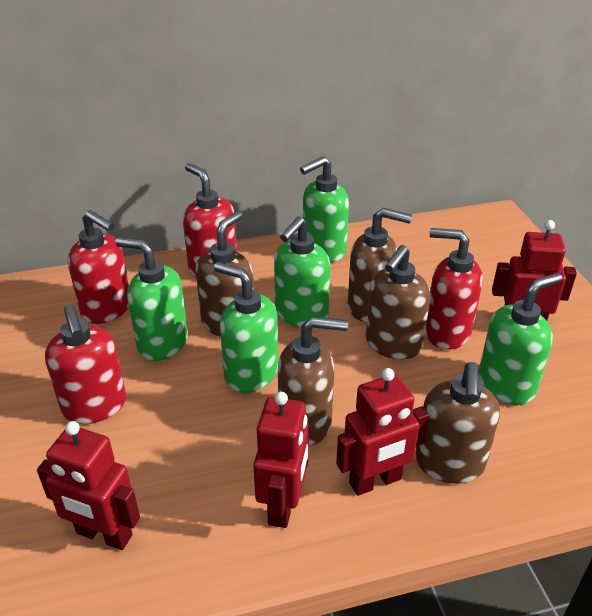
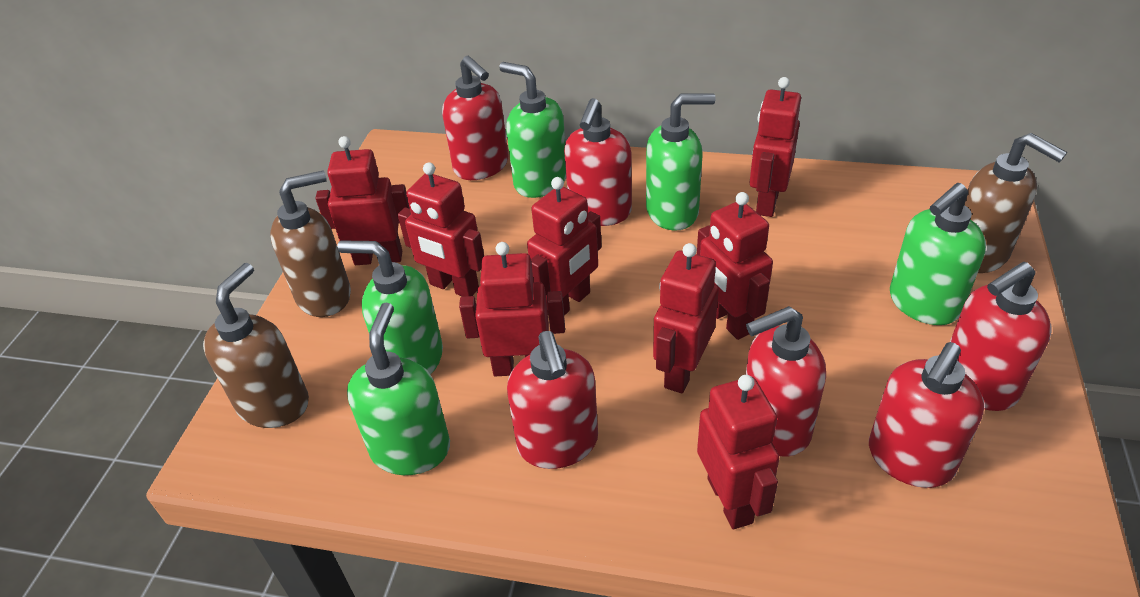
brown soap dispenser: [196,211,254,337] [278,317,348,446] [348,208,412,323] [366,245,431,359] [415,362,500,484] = 5 -> [203,263,309,428] [270,171,351,317] [964,133,1067,273] = 3
red robot: [37,421,140,550] [253,392,309,528] [336,368,429,496] [492,220,577,320] = 4 -> [315,136,410,265] [398,162,484,297] [459,242,565,376] [527,177,602,316] [653,243,719,393] [697,192,773,340] [697,375,780,529] [750,77,801,217] = 8
red soap dispenser: [45,305,126,424] [68,210,129,324] [183,163,237,278] [425,228,483,350] = 4 -> [442,56,508,180] [507,331,598,469] [564,98,632,226] [746,306,826,457] [869,342,984,488] [950,262,1052,411] = 6

